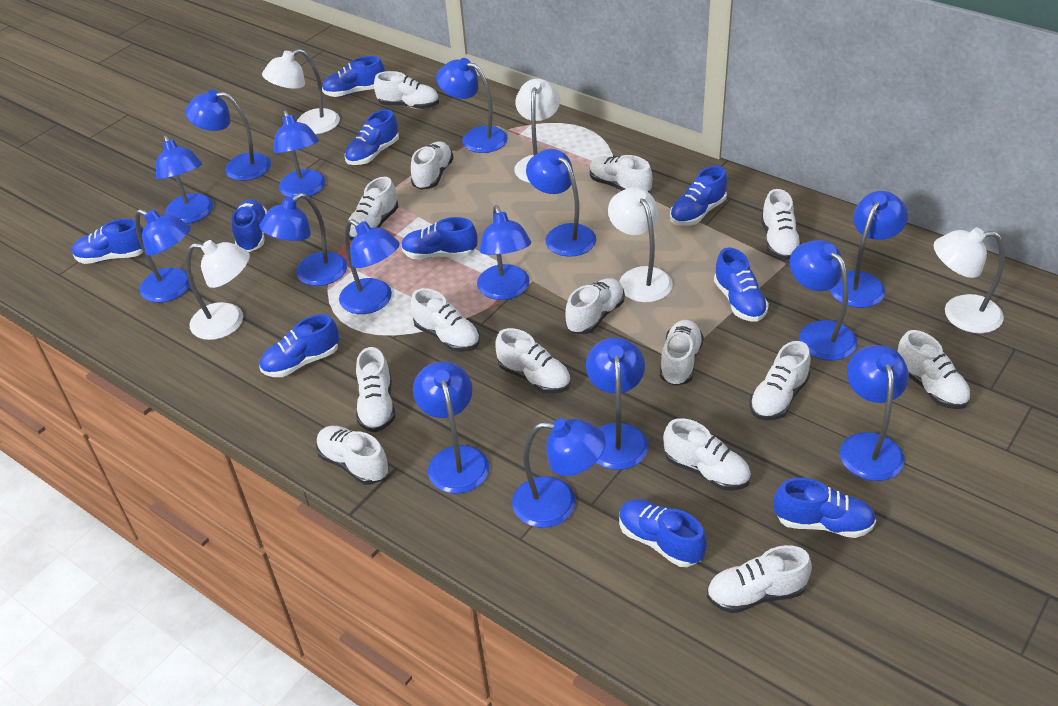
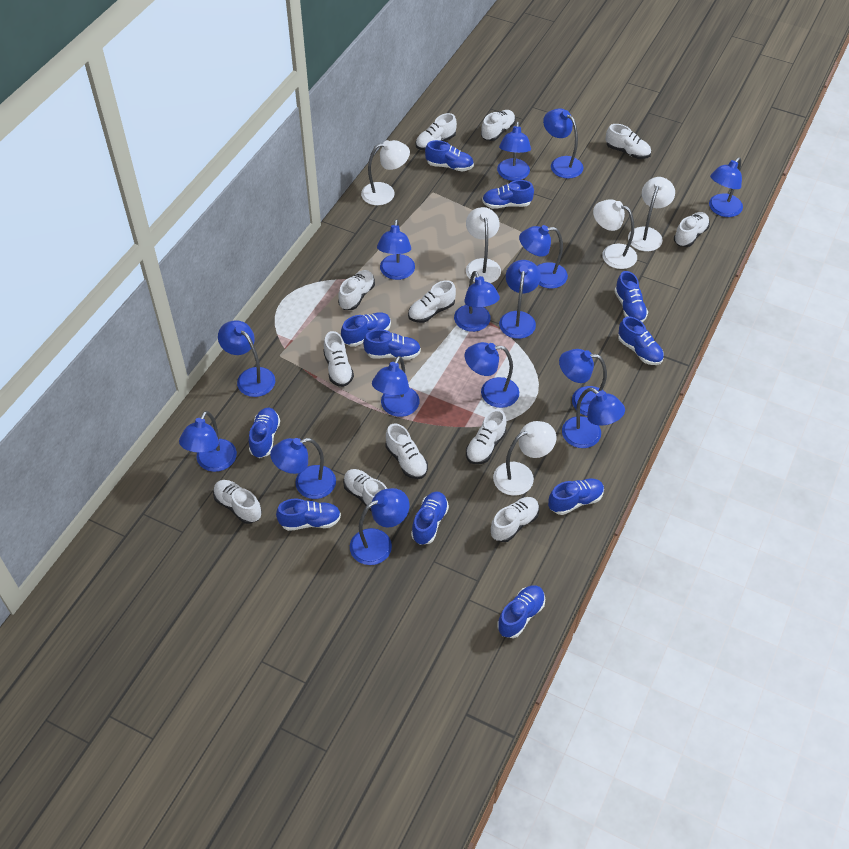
blue shoe: [72,219,144,264] [232,199,267,252] [260,314,339,377] [322,56,385,97] [345,109,399,165] [401,217,478,259] [619,499,707,567] [670,166,727,226] [714,247,769,322] [773,478,876,538] = 10 -> [249,408,280,458] [276,499,341,531] [341,312,391,347] [363,329,421,360] [411,492,449,545] [425,140,474,171] [482,180,534,209] [497,585,545,638] [548,478,604,515] [614,271,648,322] [618,317,664,365] = 11
white shoe: [316,426,389,485] [349,177,398,241] [356,347,395,432] [374,71,439,109] [411,141,454,190] [411,288,480,352] [495,328,571,394] [565,278,625,334] [590,155,652,192] [660,320,704,386] [663,418,751,491] [707,545,812,613] [750,341,811,420] [761,189,802,260] [897,330,971,409] = 15 -> [213,480,262,524] [323,331,354,387] [338,270,375,310] [343,469,387,512] [386,424,428,479] [408,280,456,323] [416,113,457,151] [466,409,507,464] [481,110,516,141] [490,497,539,542] [606,124,651,159] [674,212,710,247] = 12

